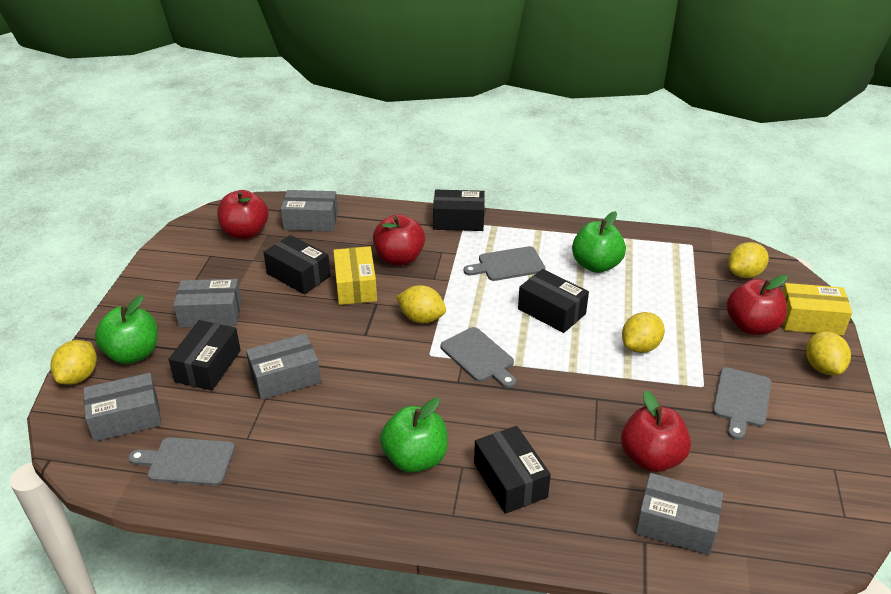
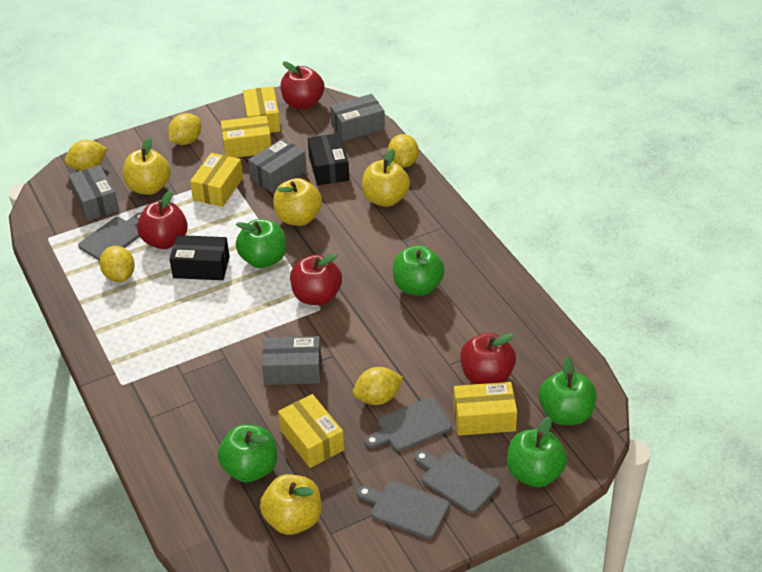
black box: [168,320,241,390] [263,235,331,294] [433,190,485,231] [474,426,551,514] [518,269,589,333] = 5 -> [170,235,230,280] [308,133,349,185] = 2
green apple: [95,295,158,364] [380,398,448,473] [572,211,626,273] = 3 -> [218,424,277,483] [236,219,286,268] [393,245,444,296] [507,417,567,487] [539,356,597,425] = 5
grey box: [83,373,161,442] [173,279,242,328] [246,334,321,400] [281,190,338,232] [635,473,723,555] = 5 -> [68,165,119,221] [248,138,307,193] [262,336,321,385] [330,94,385,141] = 4
yellow apple: none = 0 -> [123,137,171,195] [260,474,321,535] [273,178,322,226] [362,148,410,207] = 4
yellow box: [333,246,377,305] [782,283,852,335] = 2 -> [190,153,243,207] [221,115,271,158] [243,87,281,133] [278,394,344,468] [453,382,517,436] = 5

